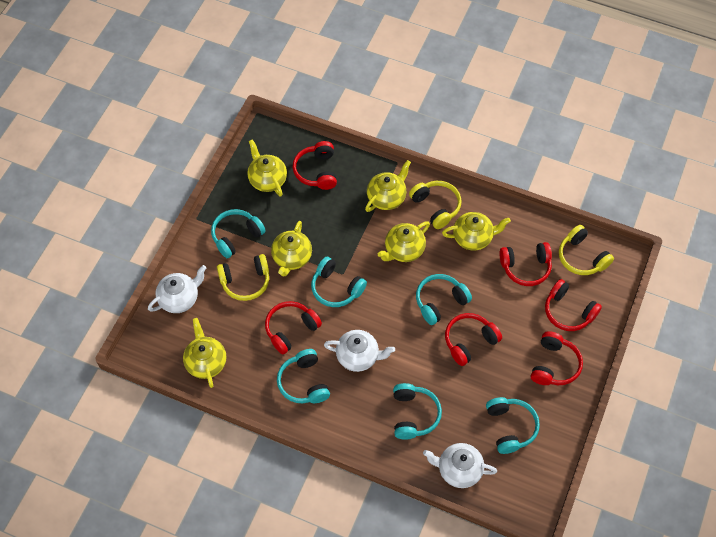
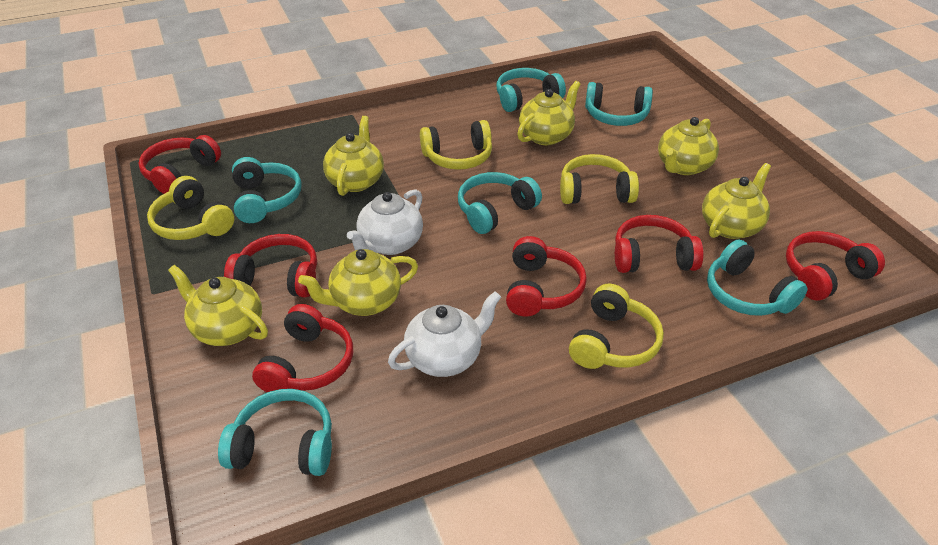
white teapot: [148,265,207,313] [324,330,395,372] [423,443,497,488] = 3 -> [347,189,423,255] [388,291,501,377] = 2
yellow headphones: [217,254,269,301] [409,181,461,229] [559,225,614,275] = 3 -> [147,176,234,240] [420,120,492,170] [560,154,639,204] [569,284,664,369] = 4

